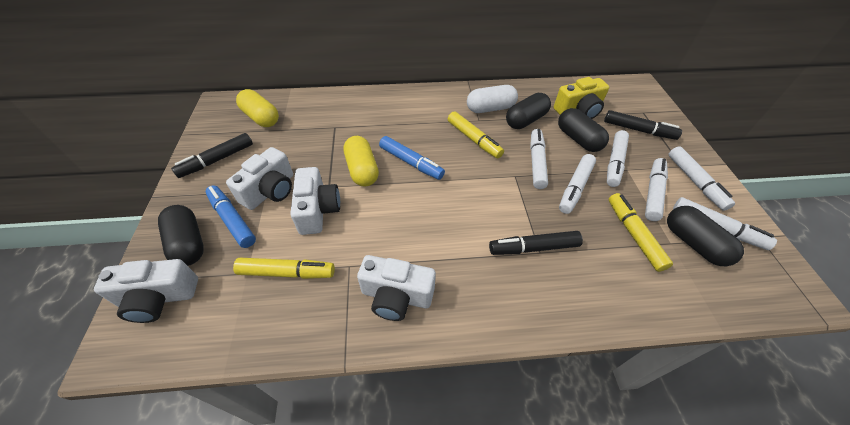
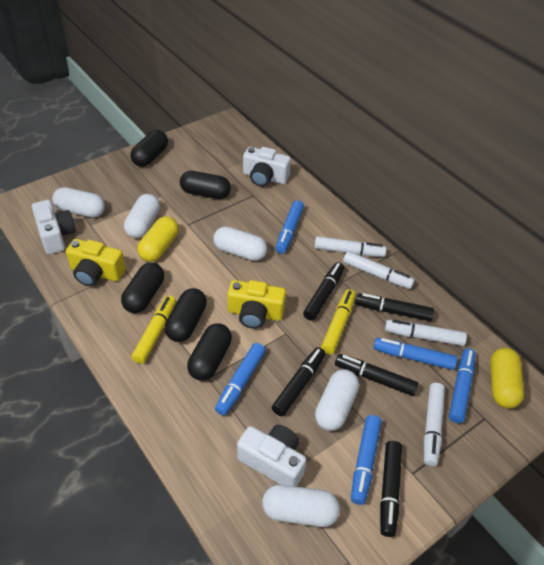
black capsule: [158,205,204,266] [506,93,551,129] [558,108,609,152] [667,206,744,266] = 4 -> [121,262,164,313] [130,130,168,167] [165,288,207,342] [180,171,231,199] [187,323,232,381] = 5
black marker: [171,133,253,178] [489,231,583,255] [604,110,682,140] = 3 -> [272,347,326,416] [303,262,344,321] [335,354,419,396] [355,293,434,321] [380,441,402,537] = 5
blue marker: [206,185,256,248] [379,136,445,180] = 2 -> [215,343,266,416] [276,200,304,254] [351,415,382,505] [373,338,457,370] [449,348,476,423] = 5
white camera: [94,259,198,323] [226,147,293,210] [290,167,340,235] [357,255,436,321] = 4 -> [32,200,76,254] [237,425,307,487] [243,147,291,187] = 3
white capsule: [467,85,518,113] = 1 -> [52,187,105,218] [124,194,160,238] [213,226,267,261] [262,485,340,527] [315,369,359,431] = 5
white marker: [530,129,548,189] [559,154,596,214] [607,130,629,187] [645,158,668,221] [669,146,735,211] [673,197,777,250] = 6 -> [314,236,387,257] [343,251,415,289] [385,320,467,346] [424,383,445,466] = 4
yellow camera: [554,77,609,119] = 1 -> [66,239,126,286] [227,280,286,329] = 2
yellow marker: [233,258,335,279] [448,111,504,158] [608,193,673,272] = 3 -> [131,295,176,364] [321,289,356,354] = 2

